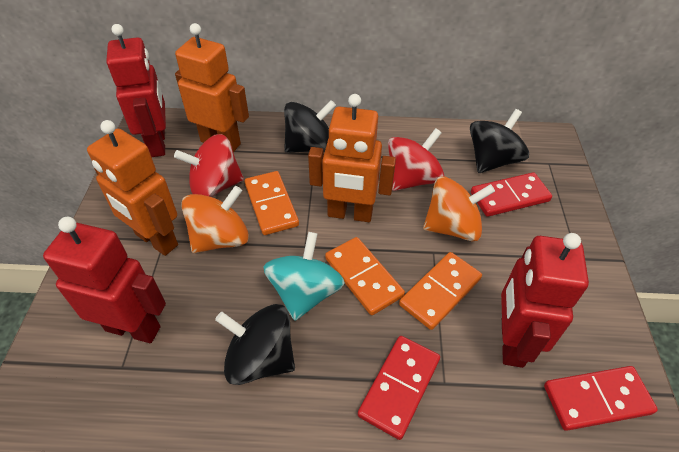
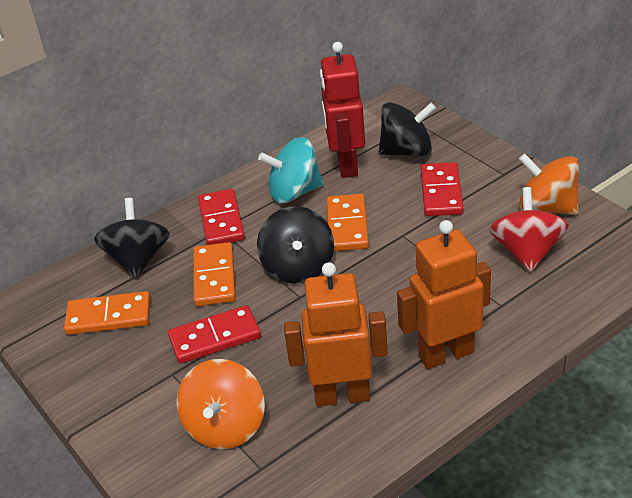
orange robot: [87,120,178,256] [175,23,249,152] [308,94,396,222] = 3 -> [284,262,388,406] [397,220,491,369] = 2
red robot: [43,217,166,343] [106,24,166,157] [501,233,589,368] = 3 -> [320,42,365,178] = 1
red spinning top: [174,134,244,197] [388,128,445,191] = 2 -> [489,187,569,272] = 1

